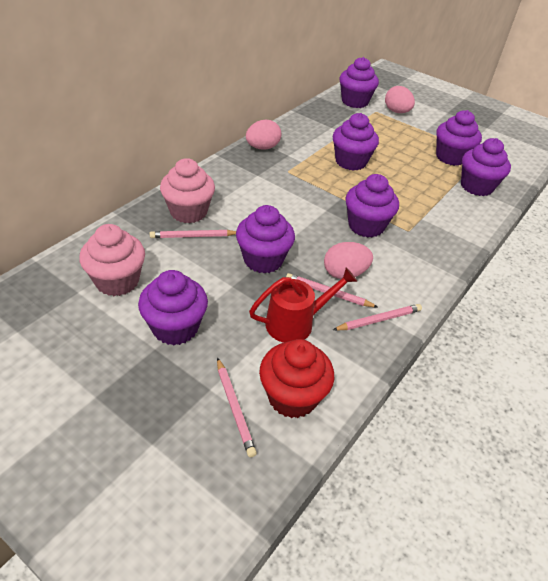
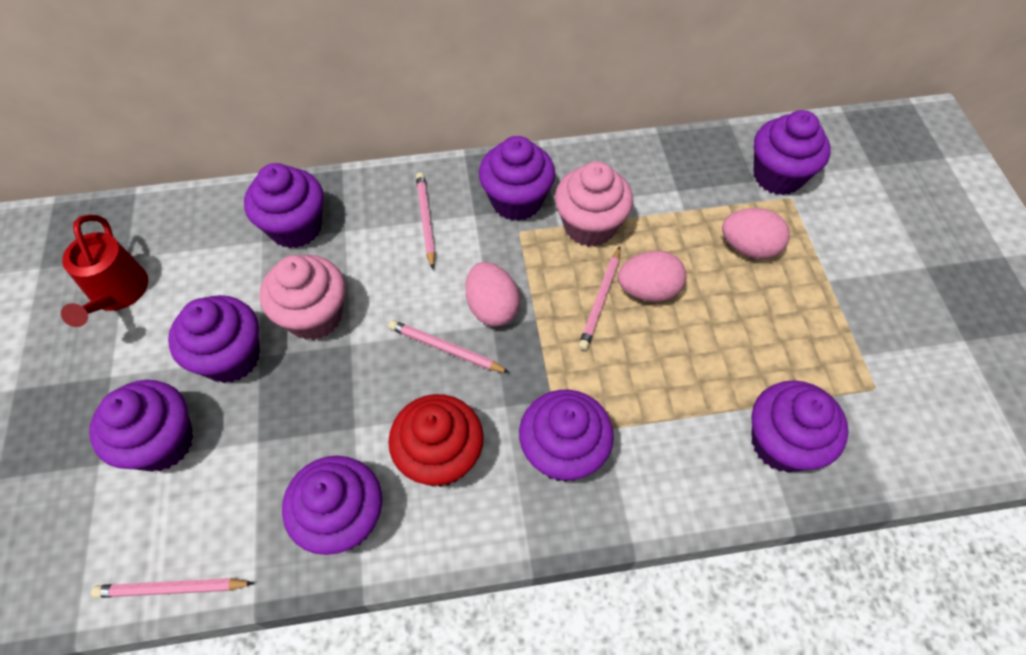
purple cupcake: [138,270,208,345] [236,205,295,273] [333,113,379,171] [339,57,379,108] [345,174,399,238] [436,110,482,166] [461,138,511,196] = 7 -> [89,380,193,472] [168,295,260,383] [244,163,324,248] [282,456,382,555] [479,136,555,221] [519,390,614,482] [751,380,849,473] [753,110,831,195] = 8

